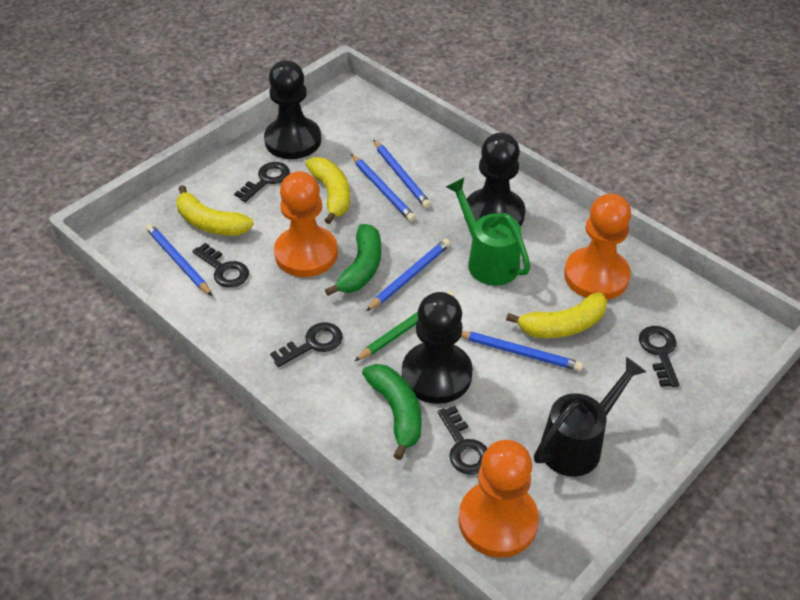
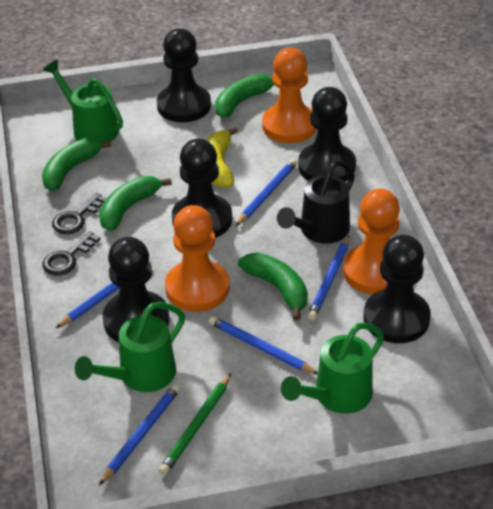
black key: [193,243,249,288] [234,162,290,202] [270,322,343,367] [438,406,487,475] [639,326,679,387] = 5 -> [42,231,100,276] [52,193,107,234] = 2
black pawn: [264,60,321,159] [402,292,473,404] [464,133,525,226] = 3 -> [103,237,169,342] [157,28,211,122] [172,138,232,238] [298,87,356,182] [364,235,431,343] = 5
green banana: [325,224,381,296] [362,364,422,460] = 2 -> [42,138,111,191] [99,176,172,231] [215,74,274,118] [238,253,308,321] = 4
green watering can: [446,178,531,286] = 1 -> [43,60,123,142] [75,302,185,392] [281,322,384,414] = 3
yellow banana: [176,185,254,236] [305,157,350,224] [506,293,607,338] = 3 -> [207,126,238,188] = 1

